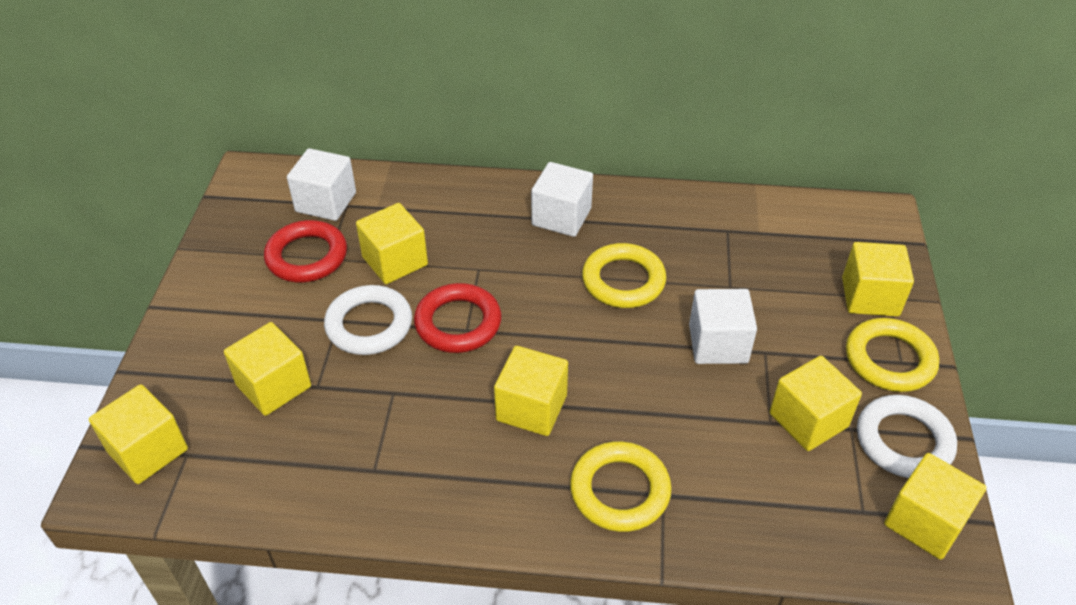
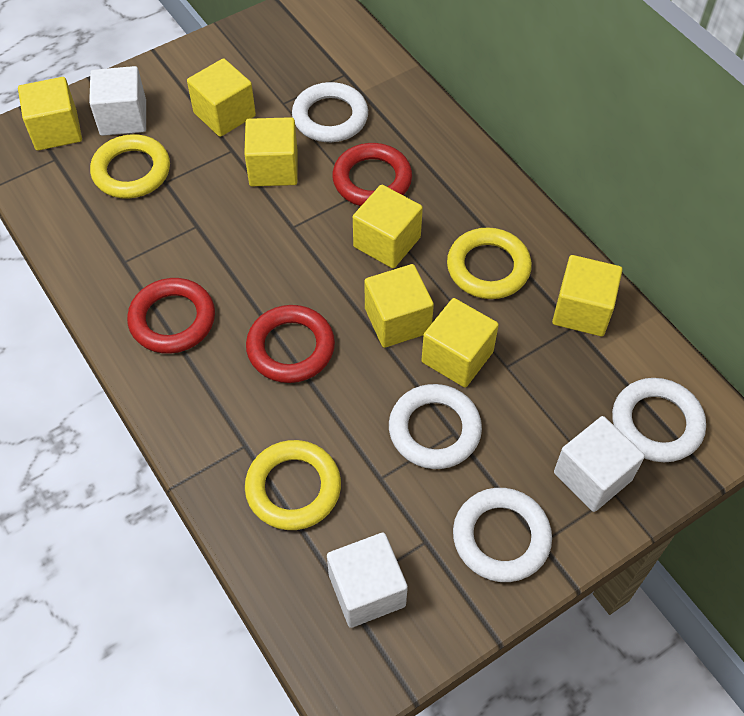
red ring: [264,220,347,282] [414,283,502,353] = 2 -> [127,278,215,354] [246,305,335,383] [332,143,412,206] = 3
white ring: [324,285,412,355] [857,395,957,478] = 2 -> [292,82,368,142] [389,384,482,469] [453,488,552,582] [612,378,706,462] = 4

